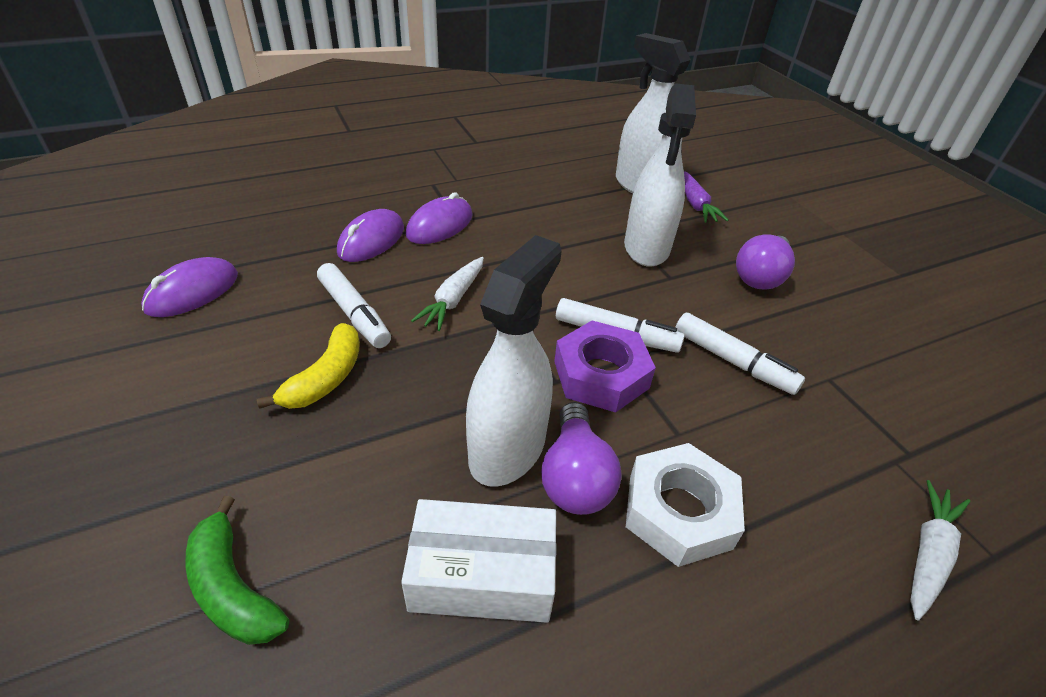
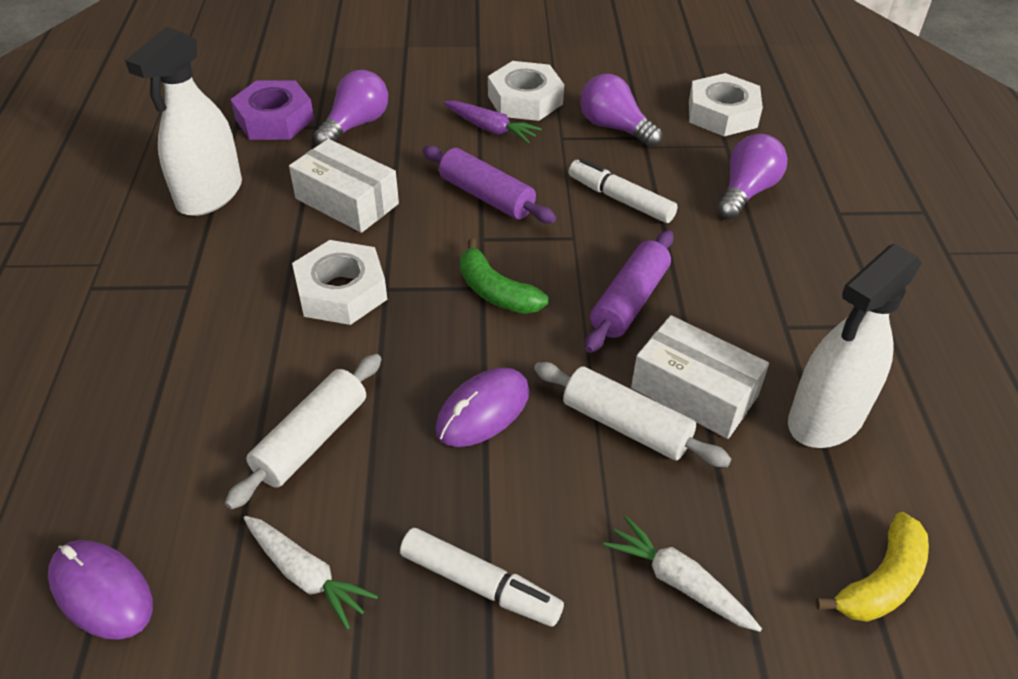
purple light bulb: [541,402,621,515] [736,235,795,290] = 2 -> [314,70,388,145] [580,74,662,147] [717,134,787,220] = 3
purple mouse: [141,257,238,317] [337,209,404,262] [406,192,473,244] = 3 -> [48,540,153,640] [436,368,530,447] = 2
purple rolling pin: none = 0 -> [422,146,556,223] [585,230,674,353] = 2
white box: [401,499,557,623] = 1 -> [289,139,399,233] [631,315,769,439] = 2
white marker: [317,263,391,348] [556,298,685,353] [675,313,805,395] = 3 -> [400,528,564,627] [569,158,678,223] = 2
white nut: [626,443,745,567] = 1 -> [292,240,387,325] [488,61,564,121] [689,73,763,136] = 3
white rolling pin: none = 0 -> [225,354,381,509] [534,362,731,467] = 2
white spray bottle: [466,235,562,487] [616,33,691,194] [624,84,696,267] = 3 -> [125,27,242,216] [788,244,922,448] = 2

